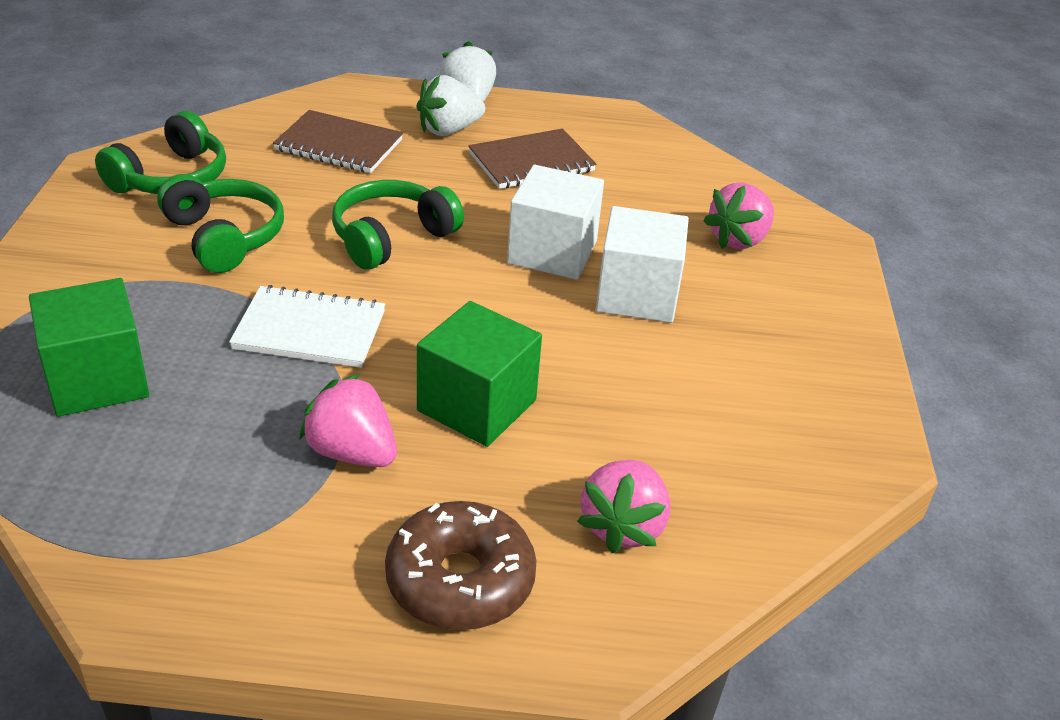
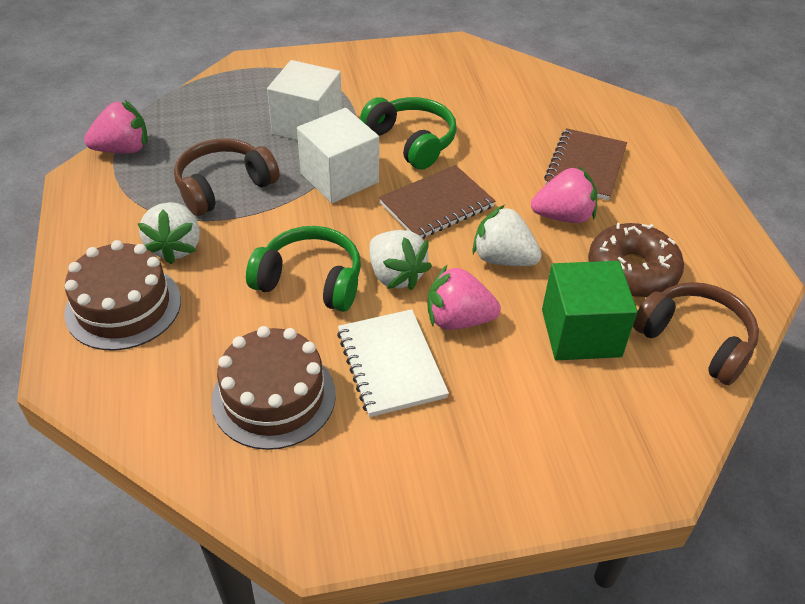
brown cake: none = 0 -> [64,240,181,351] [211,326,336,450] = 2
brown headphones: none = 0 -> [174,139,280,216] [633,282,759,385] = 2
green cube: [29,278,149,417] [417,301,542,447] = 2 -> [542,261,638,360] = 1
green headphones: [95,111,226,194] [157,174,284,273] [332,180,464,270] = 3 -> [246,226,361,312] [360,97,457,170] = 2
white strawberry: [417,75,485,136] [440,41,496,102] = 2 -> [137,202,200,265] [369,230,432,290] [472,205,542,266] = 3

